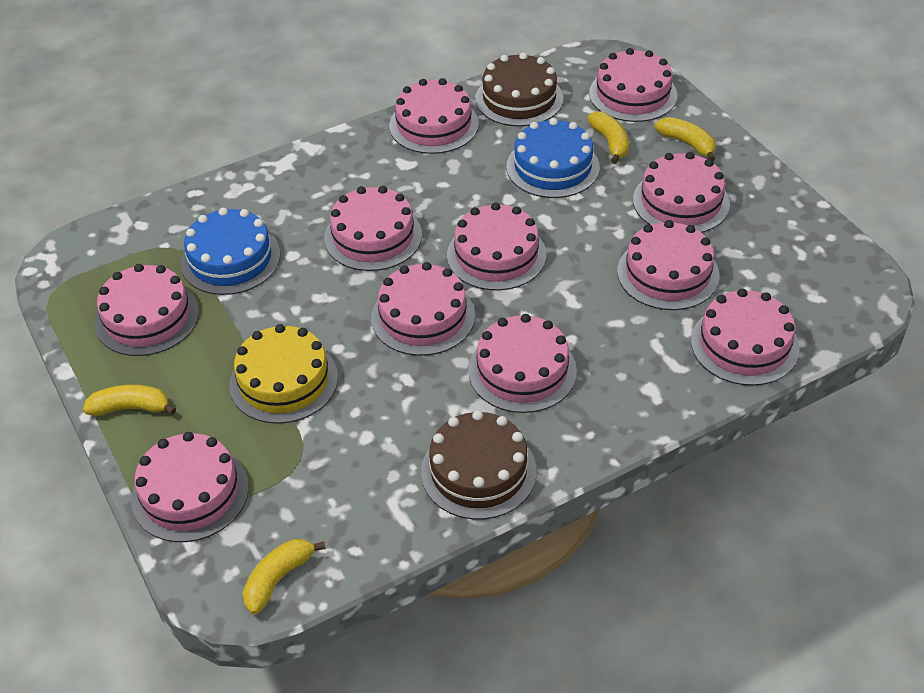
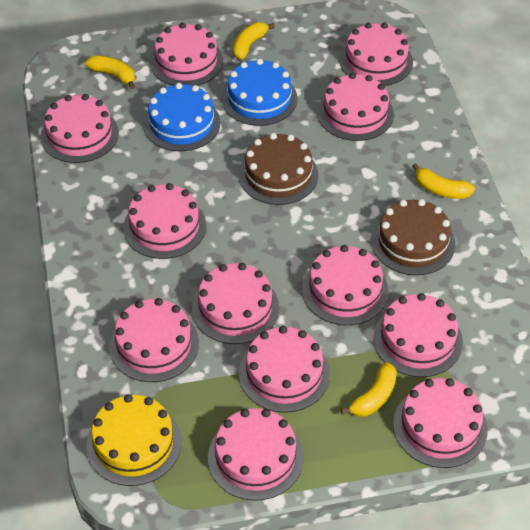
pink cake: [95,264,199,356] [131,432,249,542] [324,186,422,271] [371,262,475,356] [389,78,479,154] [447,202,546,291] [468,314,577,413] [589,48,678,122] [617,220,720,310] [633,152,730,233] [691,288,800,386] = 11 -> [41,94,119,163] [109,298,199,382] [123,183,206,259] [150,23,223,86] [192,263,279,344] [208,408,304,501] [239,326,330,413] [302,245,389,325] [317,73,394,141] [339,23,413,86] [373,293,463,377] [393,378,488,468] = 12

